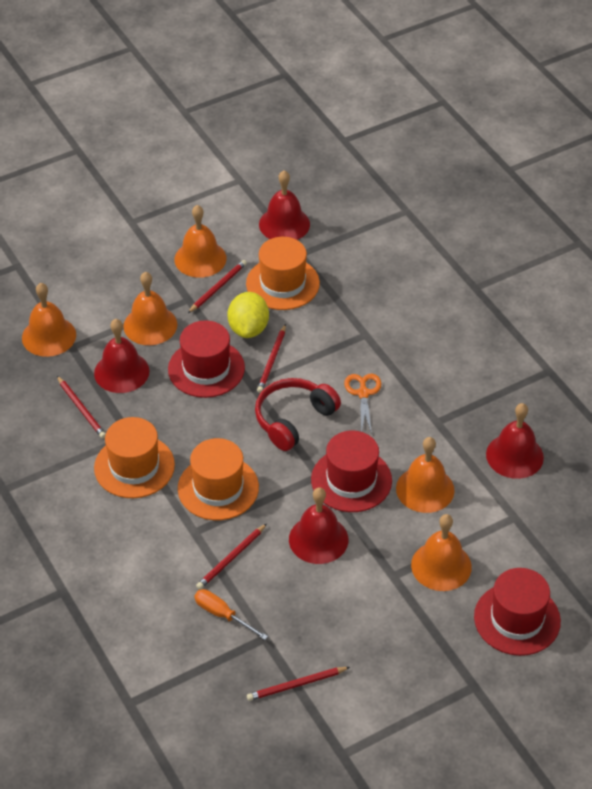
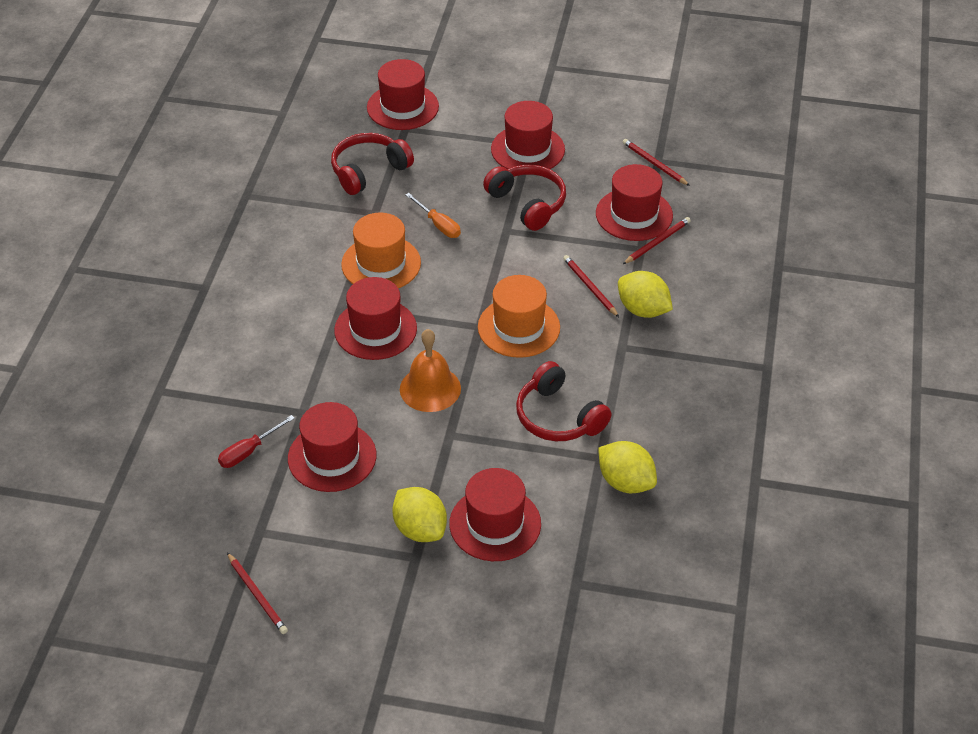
orange bell: [22,283,76,357] [123,272,177,345] [174,205,226,278] [396,437,455,513] [411,514,472,591] = 5 -> [400,329,461,412] = 1
orange hat: [94,417,175,498] [178,438,259,520] [246,237,320,310] = 3 -> [341,212,421,288] [478,275,560,358] = 2
orange scissors: [344,374,382,434] = 1 -> none = 0
red bell: [94,319,150,393] [259,170,310,240] [289,487,348,564] [486,403,544,479] = 4 -> none = 0
red hat: [168,320,245,398] [311,430,392,512] [474,568,561,656] = 3 -> [288,402,376,492] [334,277,417,360] [367,59,439,130] [449,468,541,561] [491,101,565,169] [596,164,673,241] = 6
red headphones: [255,378,341,451] = 1 -> [331,133,414,195] [483,165,566,231] [516,361,612,441] = 3
red pencil: [57,376,106,438] [188,260,247,313] [196,524,267,589] [247,667,350,701] [257,324,286,393] = 5 -> [227,552,288,634] [563,255,619,317] [623,139,690,186] [623,217,691,264] = 4
red screwdriver: none = 0 -> [218,415,295,468] = 1
yellow lemon: [228,292,269,338] = 1 -> [392,487,447,542] [598,441,657,493] [618,271,673,318] = 3

